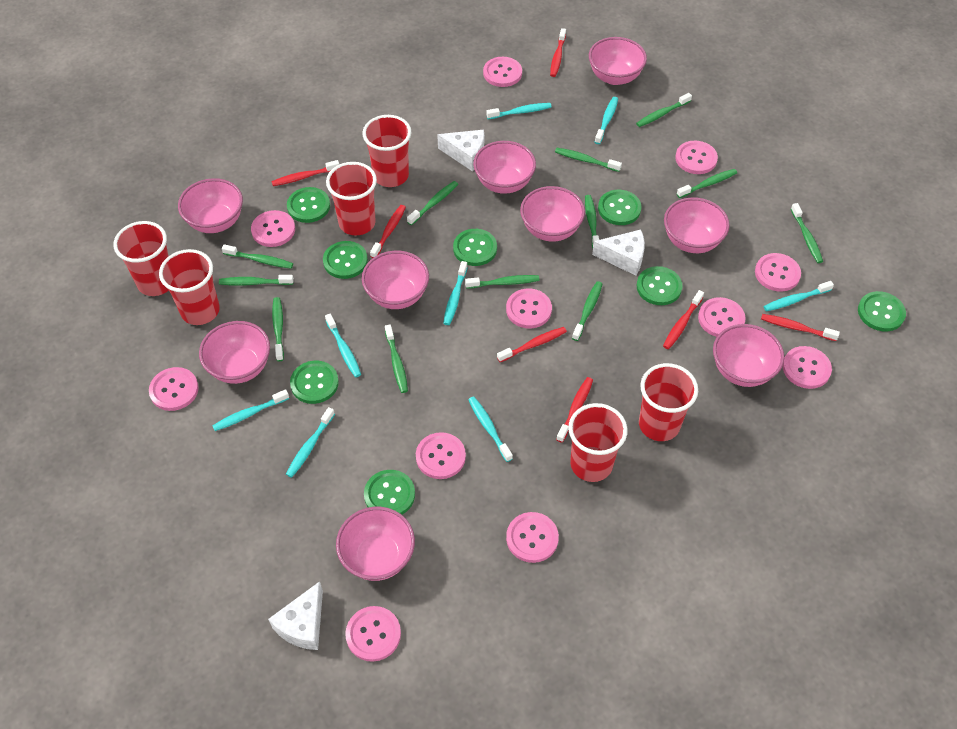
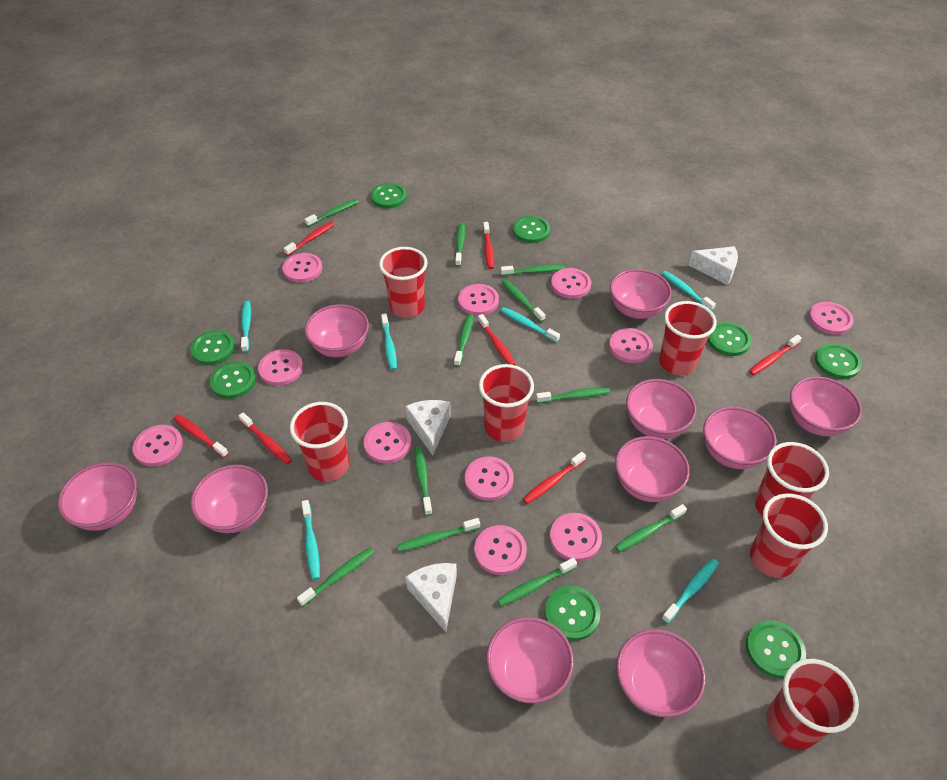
green toothbrush: [219,275,294,286] [222,244,293,269] [272,297,284,361] [385,325,408,393] [407,181,458,225] [465,275,539,289] [555,148,622,172] [572,281,602,341] [585,195,599,248] [636,93,692,127] [677,169,737,198] [791,203,823,263] = 12 -> [297,547,375,607] [305,199,359,227] [397,518,480,552] [414,446,432,516] [454,314,474,367] [455,223,465,267] [497,558,577,606] [501,264,565,276] [502,279,545,322] [536,387,610,403] [615,504,687,552] = 11
pink bowl: [178,178,243,233] [199,321,270,384] [336,507,415,581] [362,251,429,309] [473,141,536,194] [520,186,585,242] [589,37,647,85] [664,197,730,253] [713,324,784,387] = 9 -> [58,462,137,531] [191,464,268,533] [304,304,369,357] [486,617,574,703] [610,269,672,319] [615,436,690,502] [616,629,706,717] [626,379,696,439] [703,406,777,469] [790,376,862,436] = 10
red cup: [114,221,169,296] [159,249,220,325] [326,162,377,235] [362,115,411,187] [568,403,628,482] [639,363,698,441] = 6 -> [290,402,349,482] [379,247,428,318] [479,364,534,442] [659,301,717,375] [750,493,828,578] [755,442,829,516] [767,659,859,750] = 7
turquoise toothbrush: [212,389,289,431] [286,407,335,478] [325,314,361,377] [443,261,468,325] [468,396,513,462] [486,103,551,119] [595,97,618,144] [764,281,834,312] = 8 -> [241,301,251,353] [302,500,320,580] [381,313,397,370] [501,307,560,343] [662,271,716,311] [662,559,719,623] = 6

